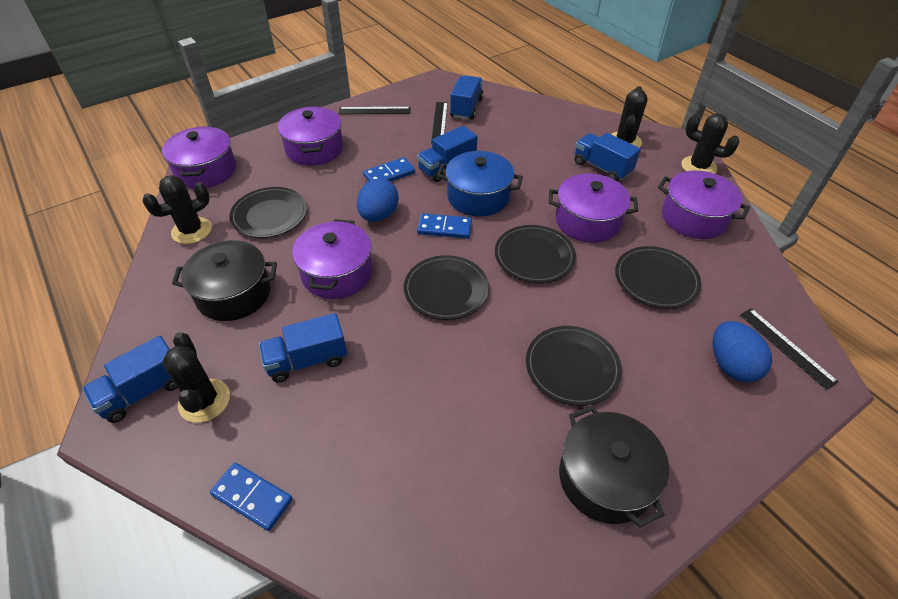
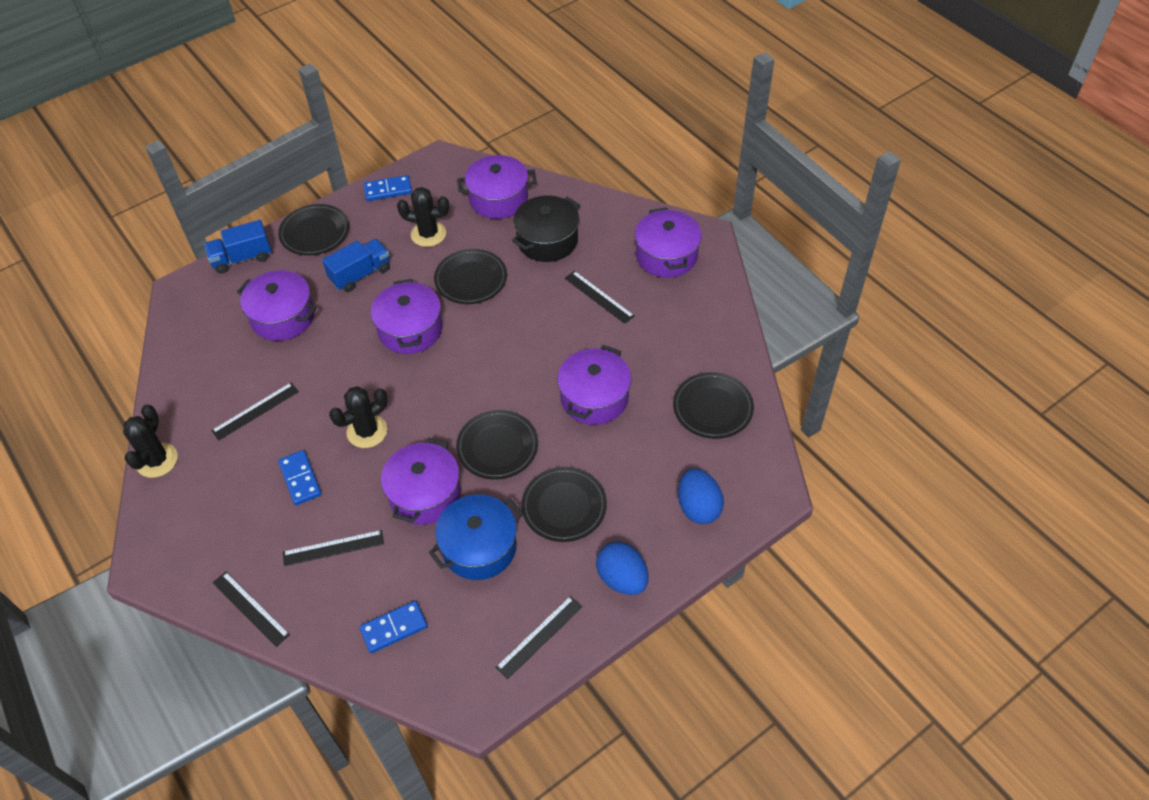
black cactus: [142,175,212,244] [162,332,230,423] [611,86,648,148] [681,113,739,174] = 4 -> [123,404,178,478] [329,386,388,448] [397,187,449,247] = 3
black pot: [172,240,277,321] [559,405,669,528] = 2 -> [512,195,580,262] = 1
black ruler: [338,107,411,114] [431,102,448,144] [740,308,838,390] = 3 -> [211,383,299,441] [213,572,290,647] [283,530,384,566] [495,596,583,679] [565,271,635,324] = 5
blue truck: [82,336,178,423] [259,313,347,383] [417,126,478,182] [450,75,483,120] [574,133,641,181] = 5 -> [204,220,272,274] [322,239,390,292] = 2
purple pot: [162,126,236,189] [278,106,343,166] [292,219,373,299] [549,174,638,243] [658,170,750,239] = 5 -> [237,270,317,341] [371,279,443,354] [381,438,461,525] [457,155,537,219] [557,345,631,425] [635,207,702,278] = 6

